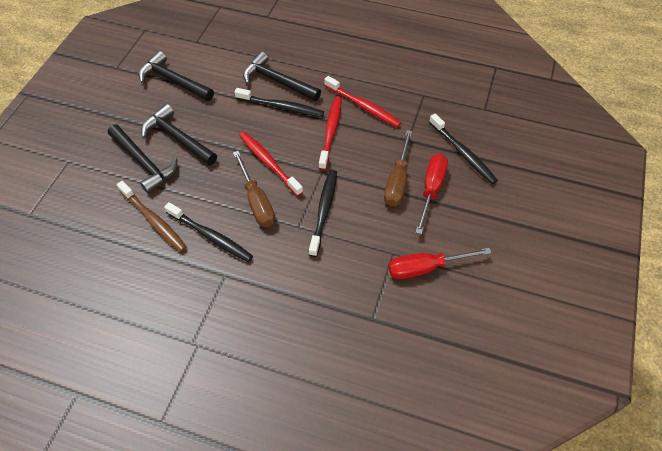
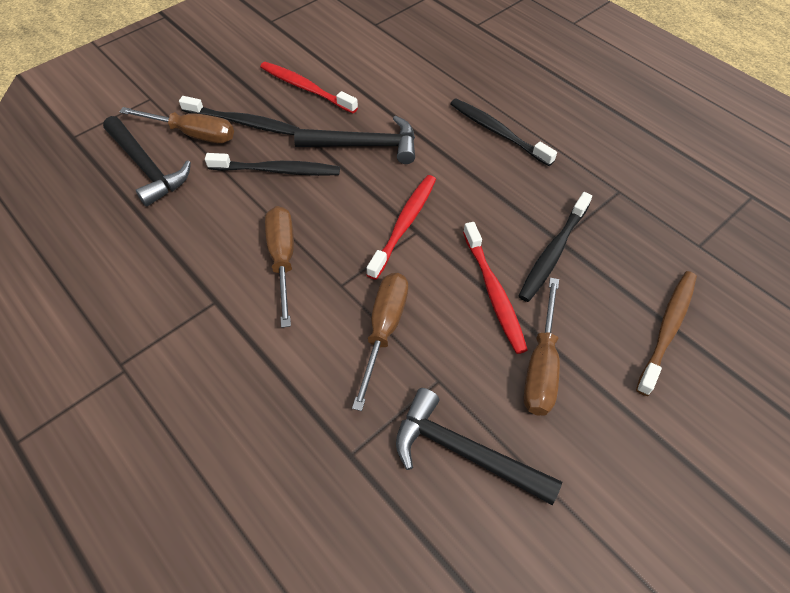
black hammer: [108,124,177,194] [139,51,214,101] [141,104,217,166] [243,51,321,101] = 4 -> [103,116,191,207] [294,115,415,164] [396,388,562,505] = 3
brown screwdriver: [233,151,275,227] [384,130,412,207] = 2 -> [119,107,234,143] [265,206,294,328] [352,273,408,411] [523,278,560,415] = 4
red screwdriver: [388,248,492,279] [415,154,448,234] = 2 -> none = 0

